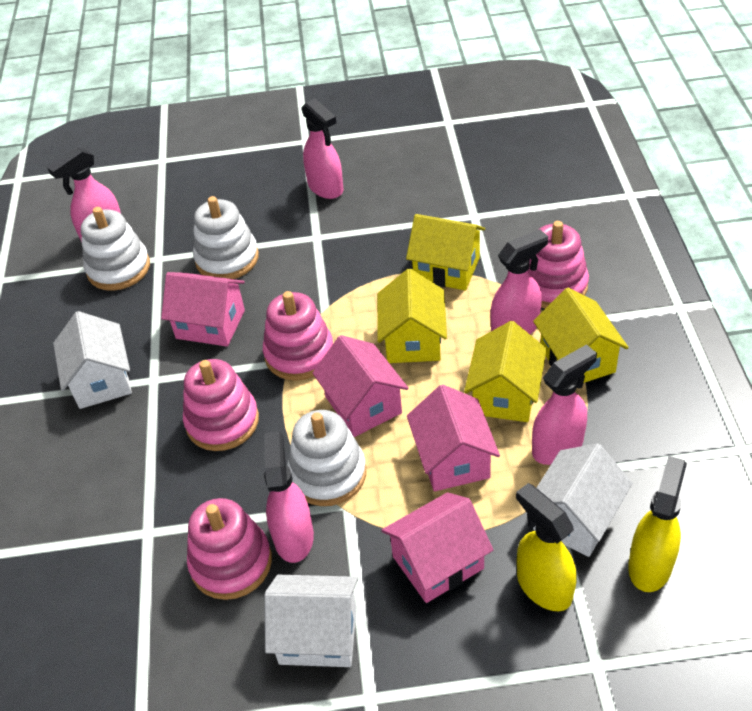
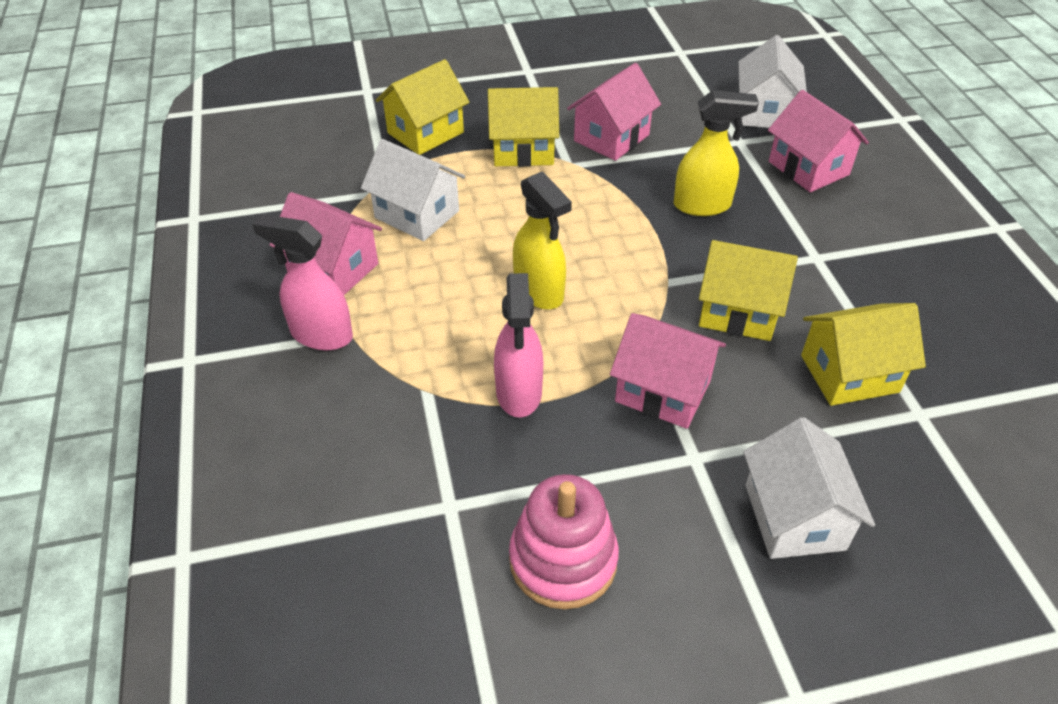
pink spray bottle: [47,147,121,242] [264,431,314,563] [301,98,344,199] [490,229,548,334] [532,344,597,465] = 5 -> [252,214,353,350] [494,273,543,418] = 2
pink stacking toy: [183,359,259,451] [187,498,272,600] [263,291,333,381] [528,221,589,309] = 4 -> [509,474,619,609] = 1
white stacking toy: [81,207,150,291] [193,196,259,279] [287,410,366,506] = 3 -> none = 0

